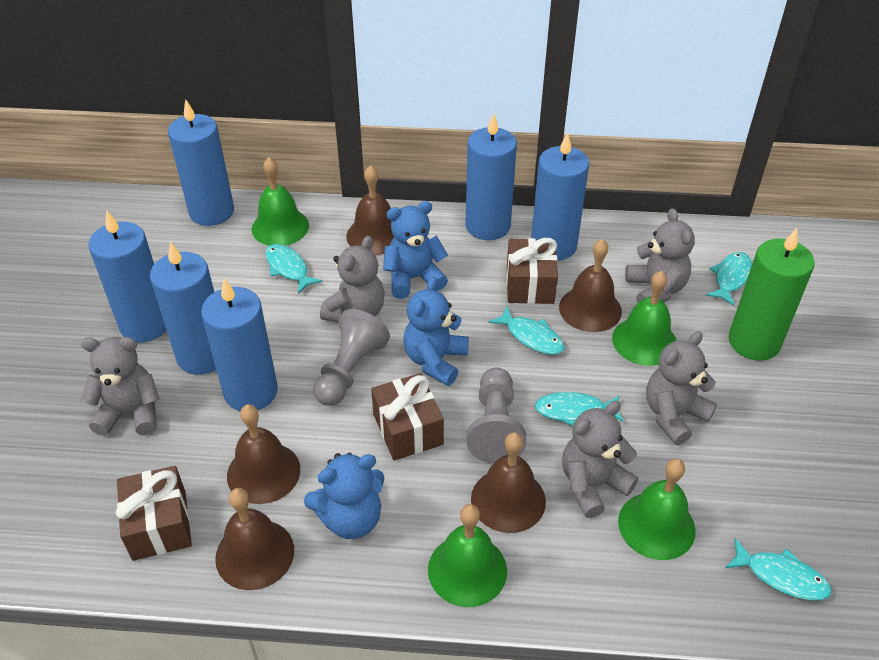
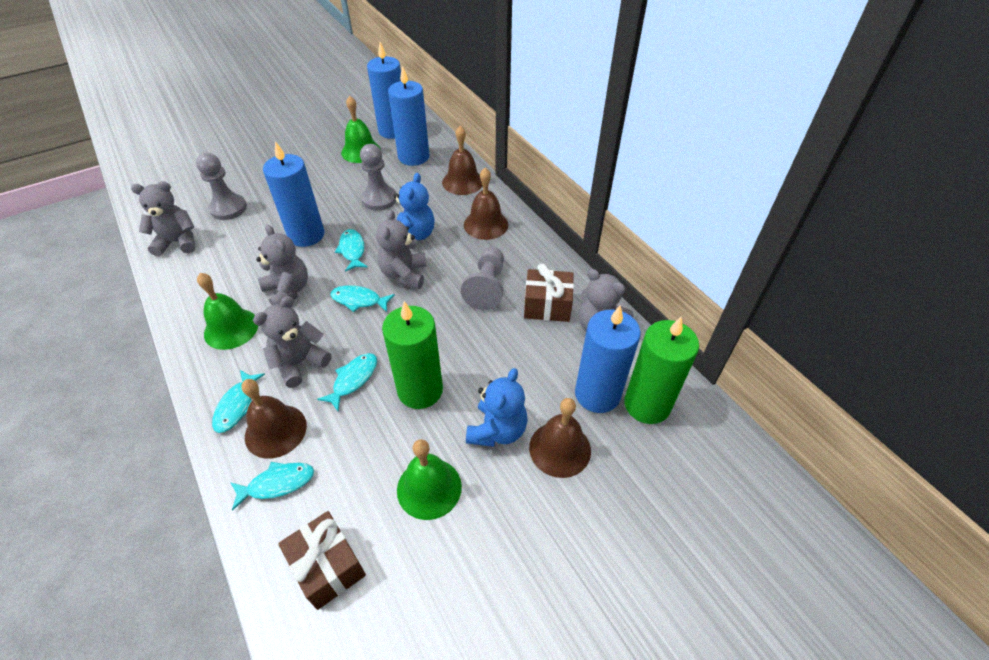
blue candle: [88,210,167,342] [150,241,216,375] [168,99,234,226] [201,278,278,411] [465,113,517,240] [531,132,589,261] = 6 -> [263,141,324,247] [367,42,401,139] [388,66,430,166] [575,306,641,413] = 4
blue teddy bear: [304,453,384,539] [383,201,448,299] [404,277,469,386] = 3 -> [394,173,435,240] [466,368,528,447] = 2
brown bell: [215,488,294,590] [227,404,300,504] [346,165,394,255] [471,432,546,533] [559,239,622,332] = 5 -> [241,379,307,459] [442,126,482,195] [464,168,508,240] [529,398,591,478] = 4
brown gift: [116,466,192,561] [371,373,444,460] [507,238,558,304] = 3 -> [278,511,366,610] [524,263,574,322] = 2
green bell: [252,157,309,246] [428,504,507,607] [612,271,677,366] [618,459,696,560] = 4 -> [197,273,258,350] [341,96,381,163] [397,439,462,520] = 3
green candle: [729,228,815,361] = 1 -> [382,301,443,409] [624,316,699,424] = 2
grey pawn: [313,309,390,406] [467,368,526,463] = 2 -> [196,153,247,220] [360,144,396,210] [461,247,504,310] = 3

